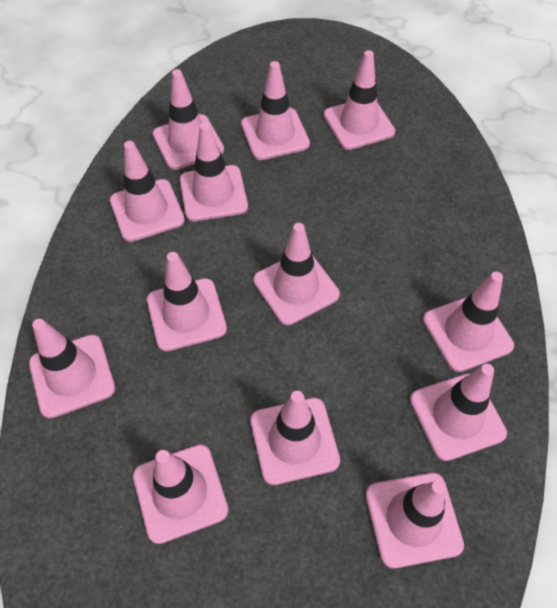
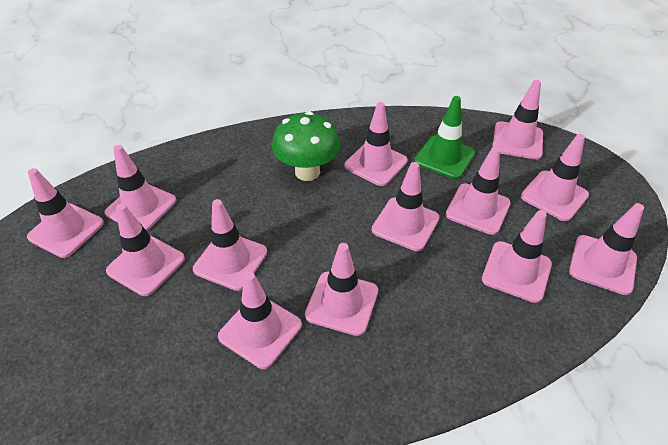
green mushroom: none = 0 -> [272,111,340,181] = 1
green traffic cone: none = 0 -> [414,96,475,179] = 1

